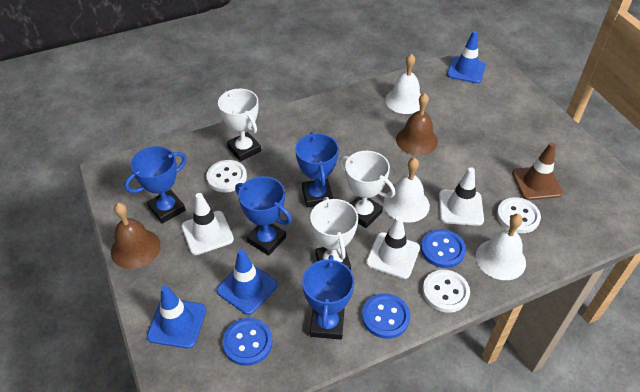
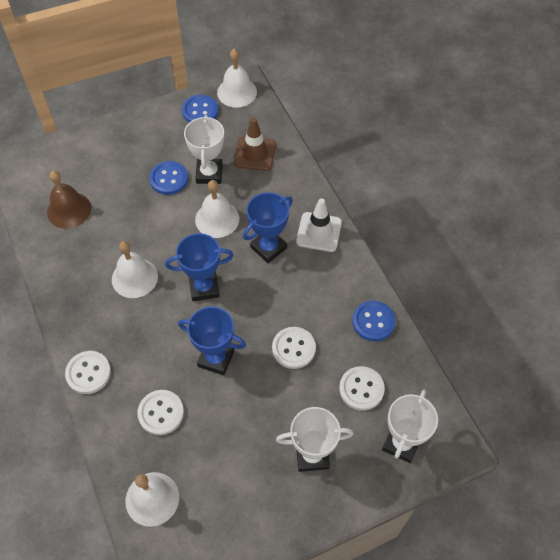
blue traffic cone: [147,286,206,349] [216,249,278,315] [447,30,486,84] = 3 -> none = 0
blue trophy: [124,146,187,224] [235,176,292,256] [295,132,339,208] [302,255,354,340] = 4 -> [165,233,234,301] [178,307,246,375] [243,192,293,263] = 3
brown bell: [111,203,161,269] [396,93,438,155] = 2 -> [47,171,91,229] = 1
white bell: [384,157,430,223] [385,53,421,114] [476,214,526,280] = 3 -> [112,241,158,298] [125,472,179,527] [195,180,239,238] [217,49,257,108] = 4
white button: [207,160,247,192] [422,270,470,313] [497,197,541,233] = 3 -> [65,351,111,394] [137,390,184,435] [272,327,316,369] [339,366,385,411] = 4
white traffic cone: [181,193,234,255] [366,216,420,279] [439,167,484,226] = 3 -> [296,198,342,252] = 1

